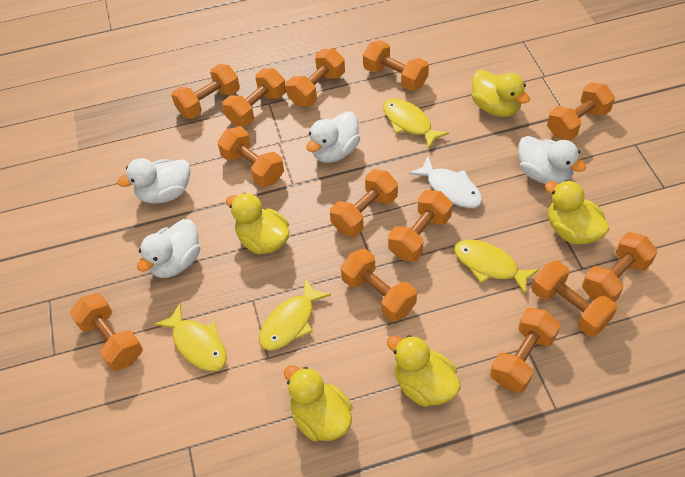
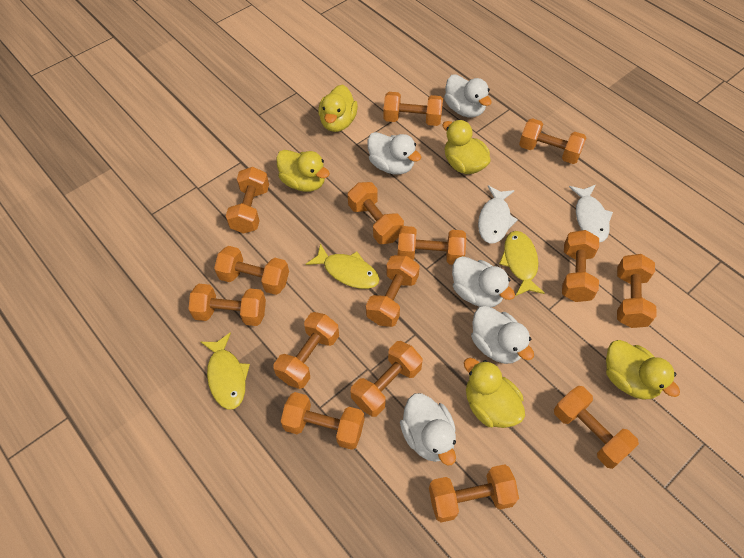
orange dumbbell: [70,293,143,371] [171,64,240,119] [218,127,284,187] [222,68,286,127] [286,48,345,106] [330,169,398,237] [341,249,417,322] [363,40,429,91] [388,190,453,262] [490,308,560,393] [532,261,617,336] [547,82,615,141] [582,232,657,302] = 13 -> [188,284,266,326] [214,246,289,295] [226,167,269,234] [273,312,339,389] [281,392,365,450] [348,182,404,244] [350,341,423,417] [366,255,420,327] [383,92,443,126] [398,226,466,265] [429,464,519,522] [519,118,587,164] [554,386,639,469] [562,230,599,302] [617,254,657,328] = 15
white duck: [117,158,190,204] [137,219,200,278] [306,112,360,163] [518,136,586,184] = 4 -> [368,132,421,175] [400,393,456,466] [444,74,492,117] [452,256,515,307] [471,306,534,364] = 5
white fish: [409,157,482,208] = 1 -> [478,185,518,243] [569,185,613,243] = 2
yellow fish: [154,303,227,371] [259,278,331,351] [383,99,449,149] [454,240,539,294] = 4 -> [201,332,250,410] [306,243,380,289] [499,231,545,296] = 3

